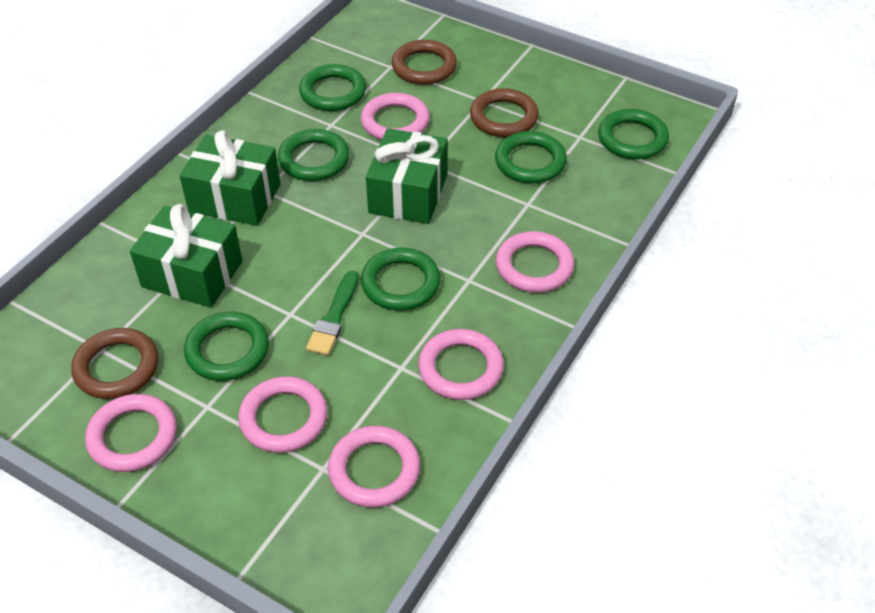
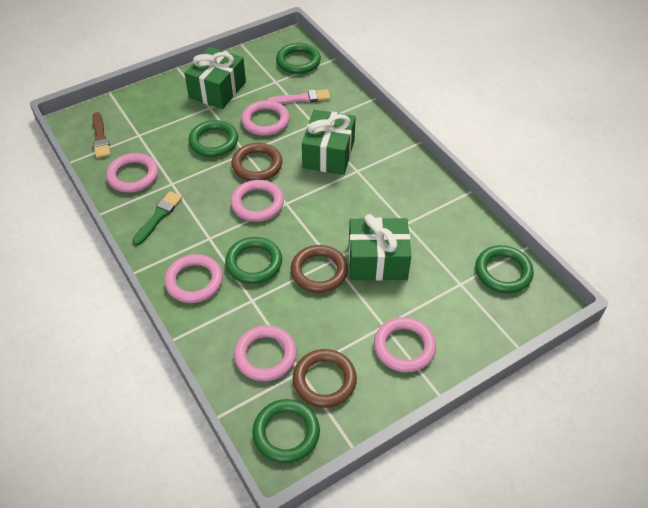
brown brush: none = 0 -> [92,112,111,158] = 1
green ring: [184,312,269,381] [278,129,349,181] [299,64,366,111] [361,248,441,311] [495,131,567,183] [598,109,669,159] = 6 -> [188,120,238,157] [225,237,282,284] [252,399,320,463] [276,43,321,74] [475,245,534,293] = 5
pink brush: none = 0 -> [267,89,330,104] = 1

